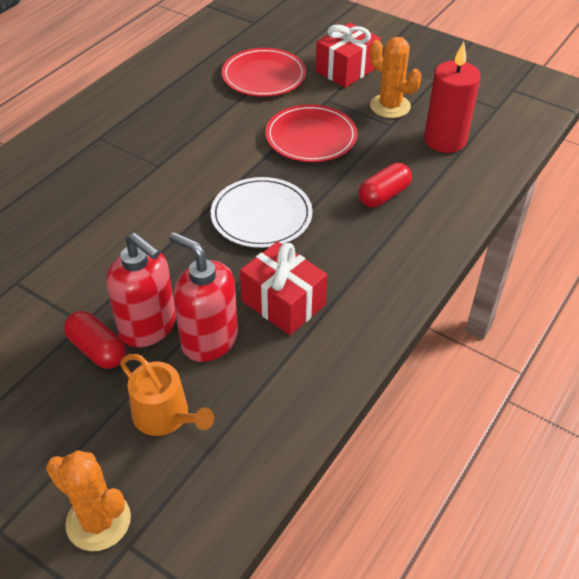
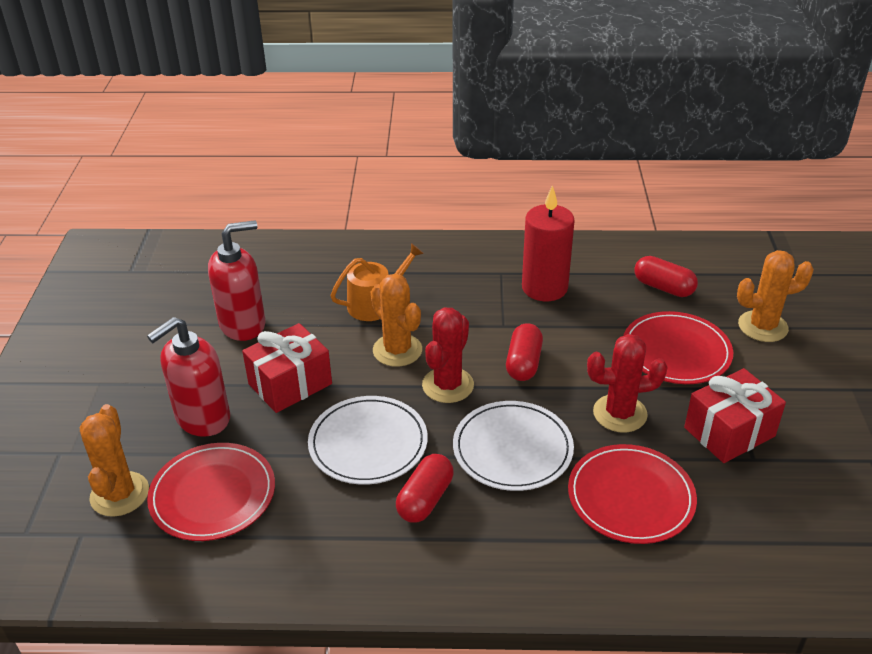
orange cactus: [46,450,131,551] [370,37,421,118] = 2 -> [80,404,149,517] [371,274,422,367] [737,250,814,342] = 3
red cactus: none = 0 -> [422,307,474,403] [587,334,668,432] = 2
red capsule: [64,311,126,369] [359,163,412,207] = 2 -> [396,454,454,523] [506,323,543,381] [635,256,698,297] = 3
red plate: [222,48,306,97] [265,104,358,162] = 2 -> [147,443,275,541] [568,444,697,544] [623,311,733,384] = 3
white plate: [211,177,312,248] = 1 -> [308,396,428,485] [453,401,574,491] = 2

